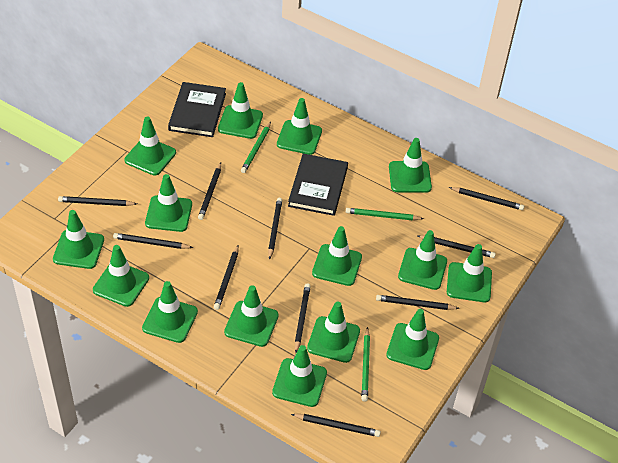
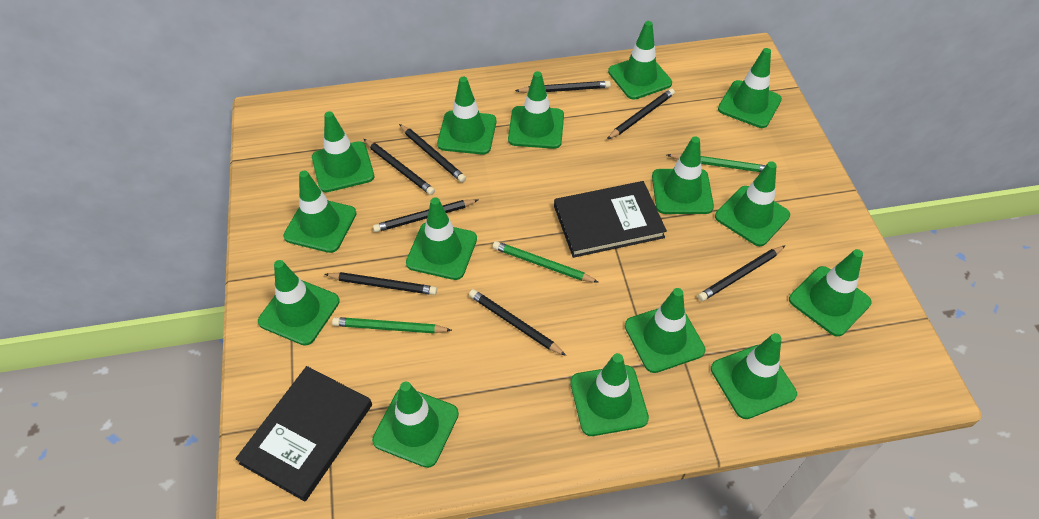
black pencil: [58,196,137,206] [113,233,193,249] [198,163,221,220] [214,245,239,310] [268,198,282,260] [291,414,381,437] [295,283,311,353] [376,295,460,310] [418,235,496,258] [449,187,524,210] = 10 -> [324,272,437,295] [364,139,435,195] [373,199,478,232] [399,124,466,182] [469,289,566,356] [515,81,611,93] [607,88,675,139] [698,246,785,301] = 8

